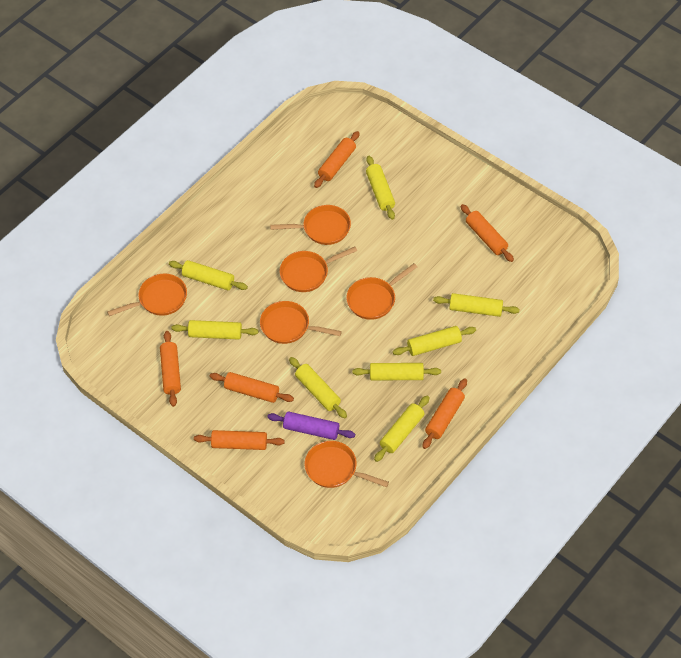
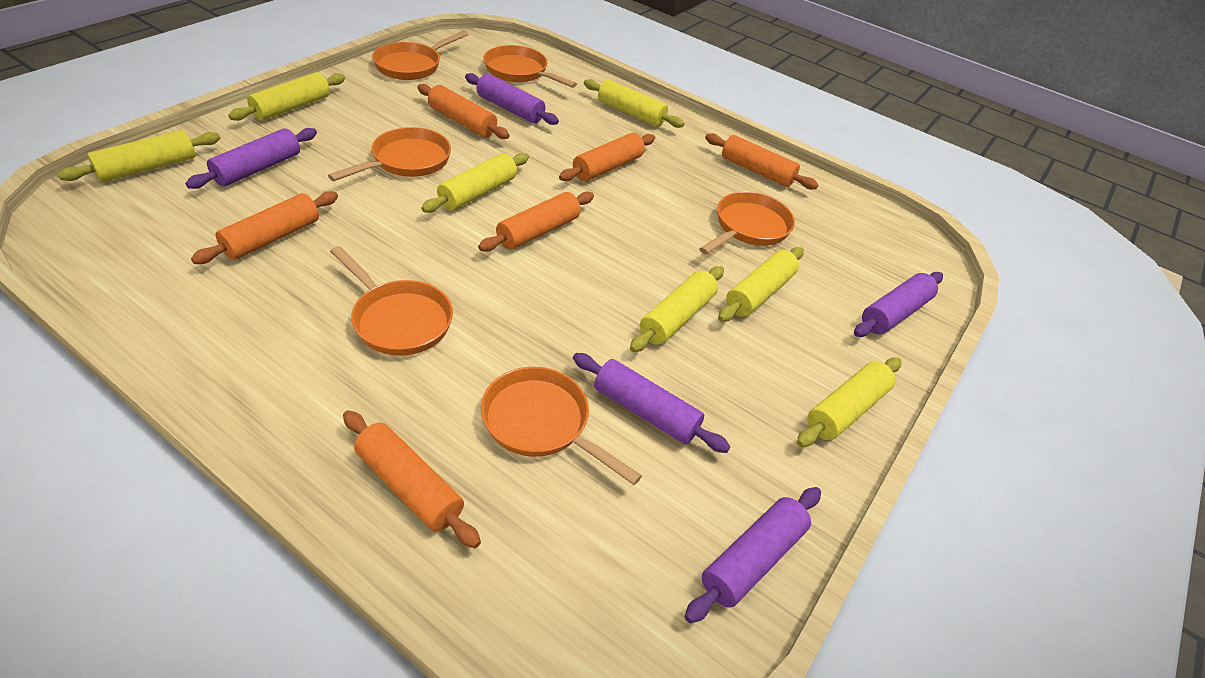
purple rolling pin: [267,411,355,440] = 1 -> [185,128,317,189] [465,73,559,125] [573,353,730,453] [684,487,821,623] [854,272,943,337] = 5
yellow rolling pin: [169,260,248,290] [172,320,258,340] [289,357,347,418] [352,363,441,380] [366,156,395,220] [374,395,430,462] [393,326,476,356] [433,293,520,317] = 8 -> [58,130,220,182] [228,72,345,121] [421,153,529,213] [584,79,684,128] [630,266,724,352] [718,247,804,322] [797,357,902,447] = 7

